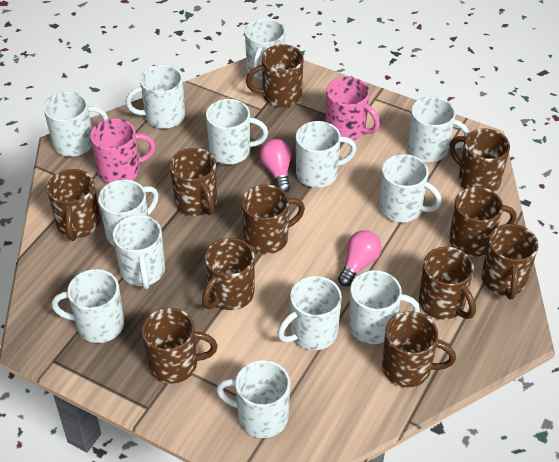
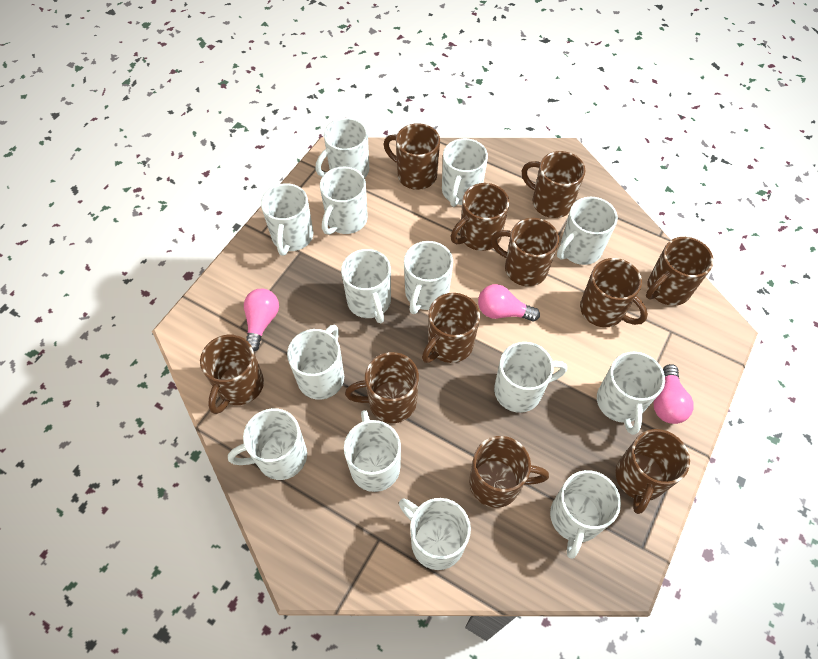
pink light bulb: [260,139,291,193] [338,230,382,286] = 2 -> [244,289,279,352] [478,284,540,322] [653,364,694,424] = 3
pink mug: [90,118,156,184] [326,77,380,140] = 2 -> none = 0
white mug: [44,91,109,157] [52,269,124,343] [98,179,159,246] [113,215,165,289] [126,65,185,129] [206,99,268,164] [216,360,290,438] [245,18,285,79] [277,276,342,350] [296,121,356,188] [349,270,420,344] [379,154,442,223] [408,97,470,162] = 13 -> [228,408,307,480] [261,183,313,256] [287,325,344,400] [315,118,369,178] [320,167,368,235] [341,249,391,323] [344,410,401,492] [399,498,471,570] [404,241,453,314] [442,138,488,207] [494,342,567,413] [550,470,621,559] [557,197,618,265] [597,352,665,435] = 14

